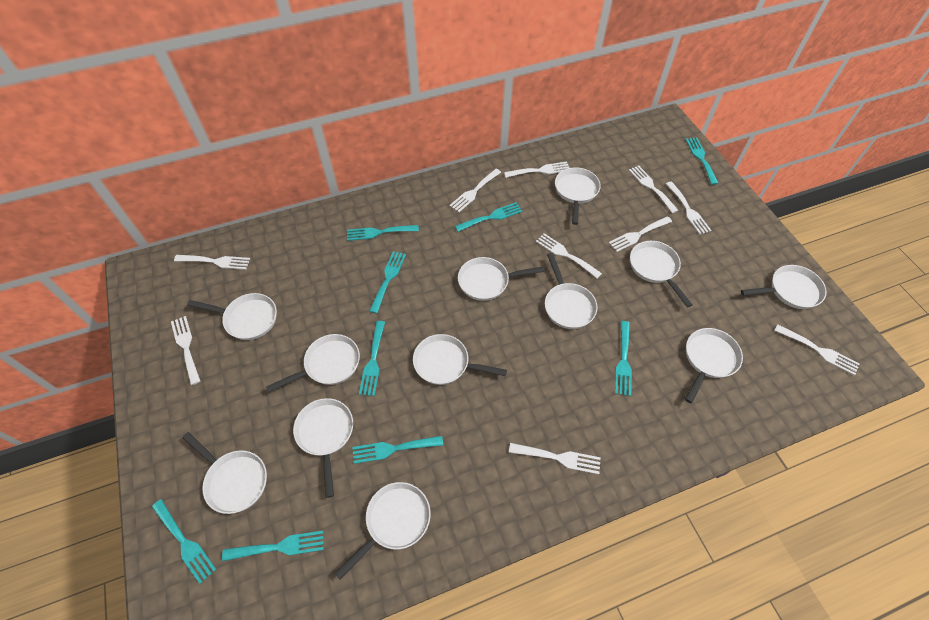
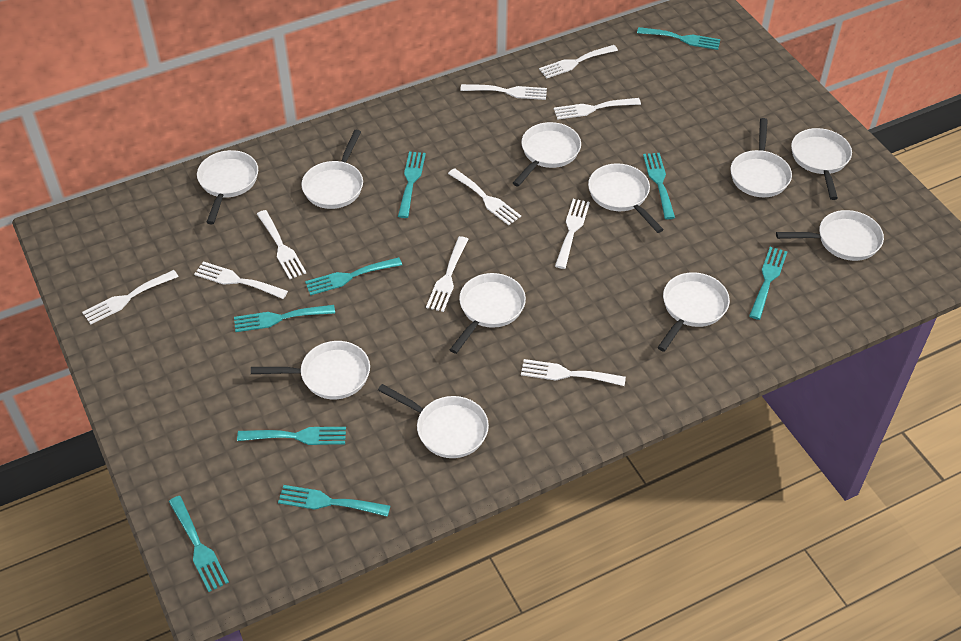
white pan: [182,432,267,514] [187,293,277,340] [266,334,360,392] [293,398,353,498] [334,482,431,580] [413,334,507,385] [458,257,545,301] [545,253,597,329] [555,167,601,225] [630,241,693,307] [685,328,743,403] [741,265,827,309] = 12 -> [197,150,258,224] [251,341,370,399] [301,130,363,209] [378,384,489,458] [450,273,526,354] [513,122,581,187] [588,163,664,233] [658,272,730,352] [731,118,792,197] [776,210,884,261] [791,128,852,200] = 11

